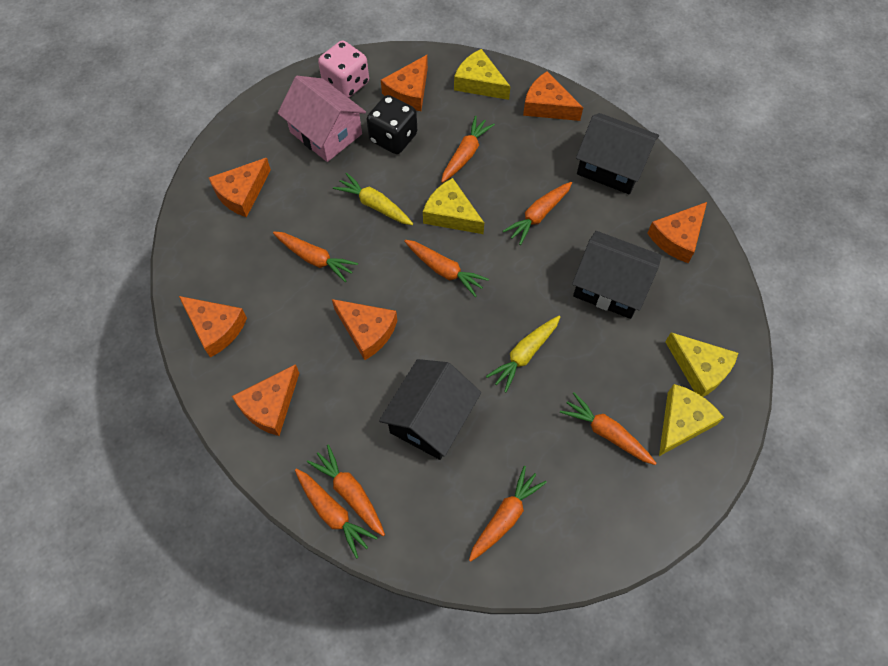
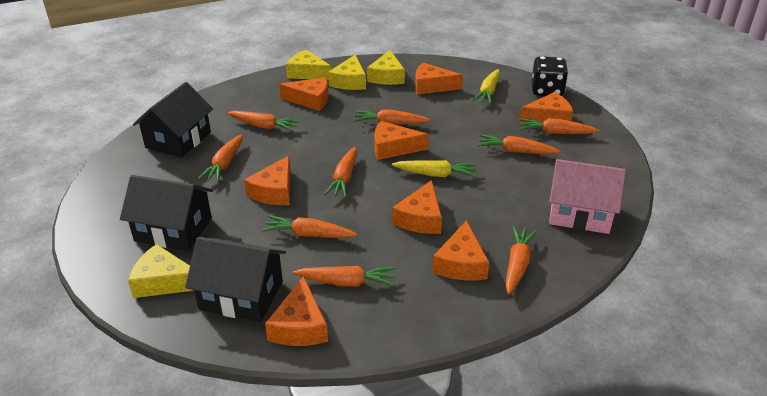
orange carrot: [273,232,358,282] [295,469,378,559] [307,444,385,536] [404,240,489,297] [441,116,495,183] [469,466,547,562] [503,182,572,245] [560,392,656,465] = 8 -> [198,134,243,182] [227,111,300,131] [262,215,357,238] [293,266,395,287] [324,147,357,197] [354,109,431,125] [478,134,560,154] [505,226,537,294] [519,118,599,134] = 9
orange cheese: [179,296,247,358] [209,158,271,217] [232,364,299,436] [332,299,397,360] [381,55,428,111] [523,72,583,121] [647,202,707,263] = 7 -> [244,155,291,205] [265,276,328,346] [279,77,328,111] [374,121,429,160] [392,180,442,234] [415,63,463,95] [432,220,489,280] [519,92,573,124] = 8
pink dice: [318,41,369,98] = 1 -> none = 0

